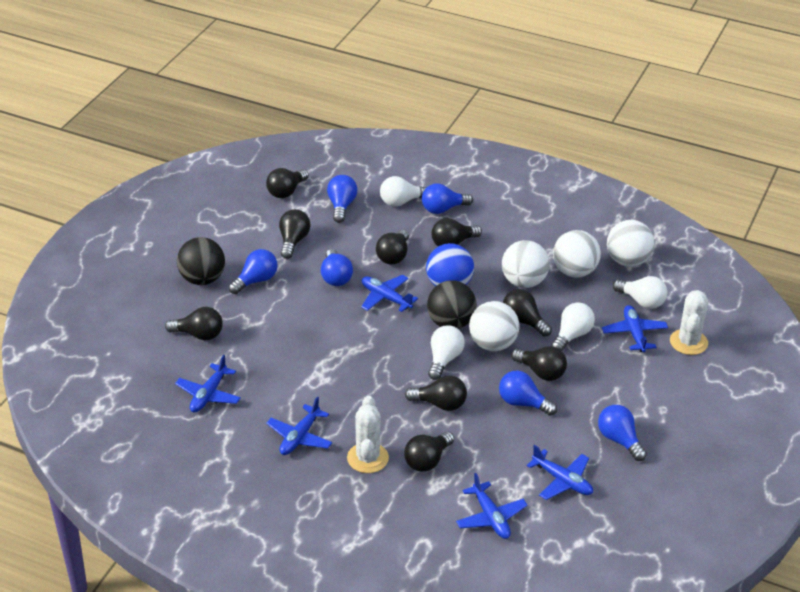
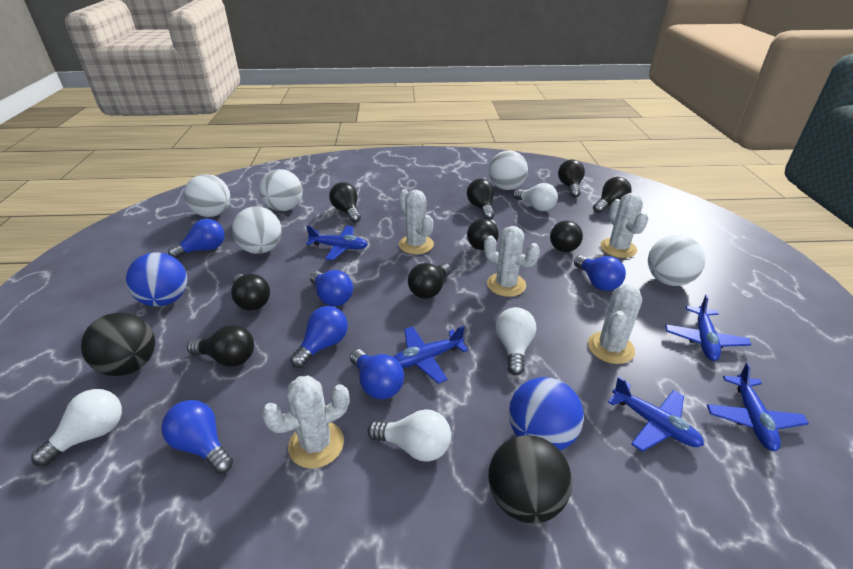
blue ball: [426,243,474,286] = 1 -> [126,252,187,307] [509,377,584,450] = 2
blue plane: [175,355,241,412] [266,396,332,455] [361,275,418,312] [456,473,528,539] [526,445,593,500] [602,305,668,352] = 6 -> [306,226,368,260] [393,326,468,384] [608,377,704,452] [665,295,751,361] [707,362,809,451] = 5
white ball: [469,301,520,351] [502,240,550,288] [553,230,601,278] [607,220,654,267] = 4 -> [184,174,230,217] [232,206,282,254] [259,169,302,211] [489,150,528,190] [648,235,705,286] = 5
white cactus: [347,396,389,473] [670,290,708,355] = 2 -> [261,375,349,469] [399,190,434,254] [484,226,540,297] [588,284,642,364] [600,193,648,258] = 5

